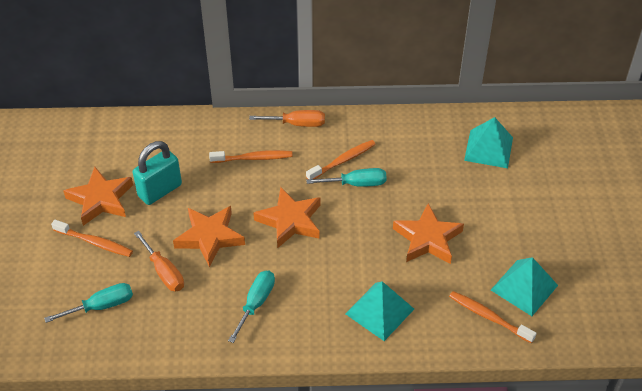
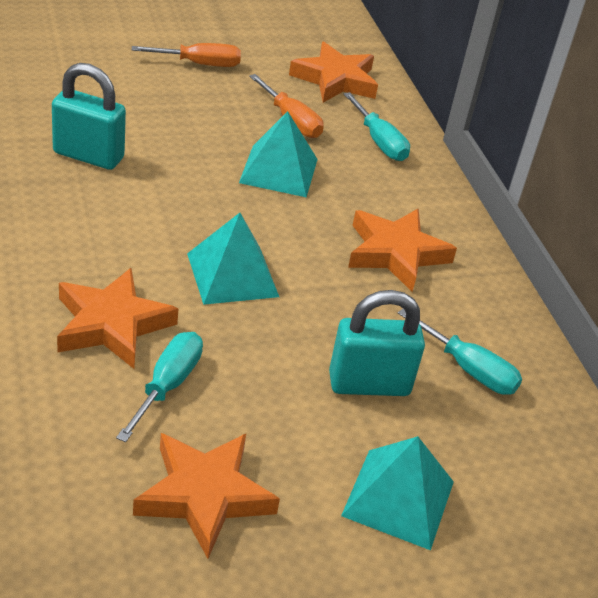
orange toothbrush: [51,220,133,257] [209,150,293,163] [306,140,376,179] [449,291,537,343] = 4 -> none = 0
turquoise padlock: [133,141,182,205] = 1 -> [52,63,126,170] [329,290,425,396] = 2

